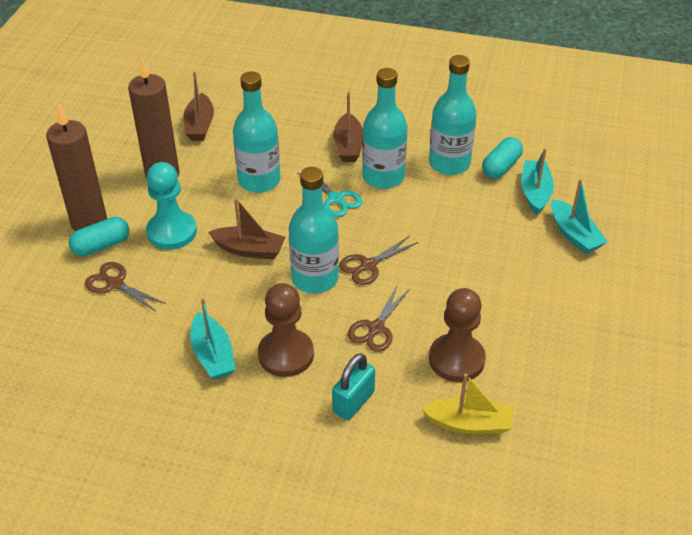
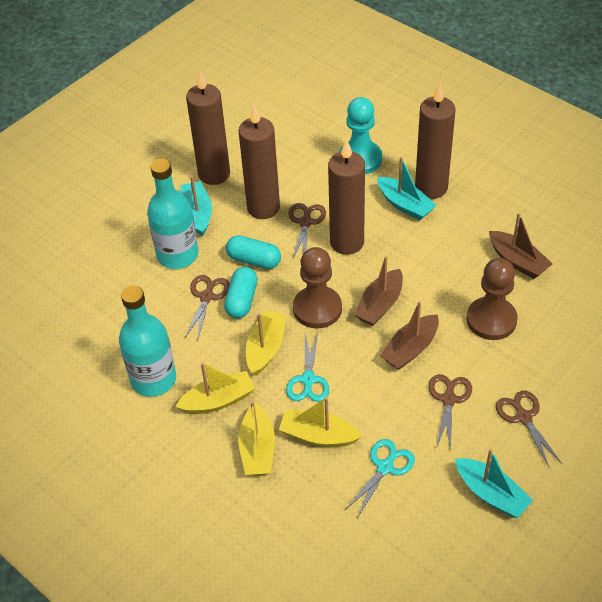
brown candle: [46,103,107,231] [128,57,180,179] = 2 -> [186,71,230,185] [238,105,280,219] [328,139,365,255] [415,83,456,199] = 4
brown scissors: [85,262,166,311] [339,236,418,285] [348,284,410,352] = 3 -> [185,275,230,342] [288,203,326,261] [428,374,472,452] [496,391,562,467] = 4
turquoise bottle: [233,71,280,193] [289,167,339,294] [362,68,407,189] [429,55,476,175] = 4 -> [119,285,176,397] [147,159,198,269] = 2
turquoise padlock: [332,353,375,420] = 1 -> none = 0
turquoise scissors: [298,173,362,217] = 1 -> [286,332,329,402] [344,439,415,518] = 2
yellow boat: [421,373,513,434] = 1 -> [175,362,255,414] [238,401,275,476] [246,311,286,376] [279,397,362,447] = 4

